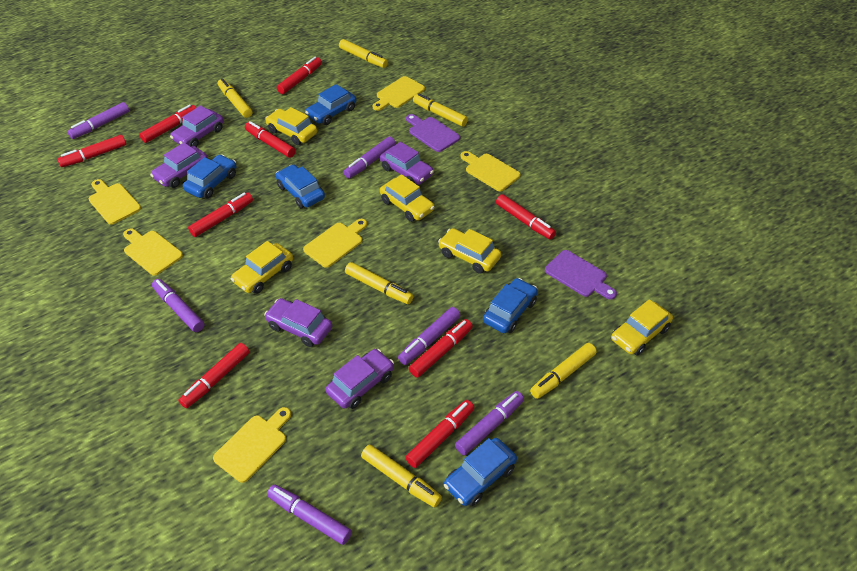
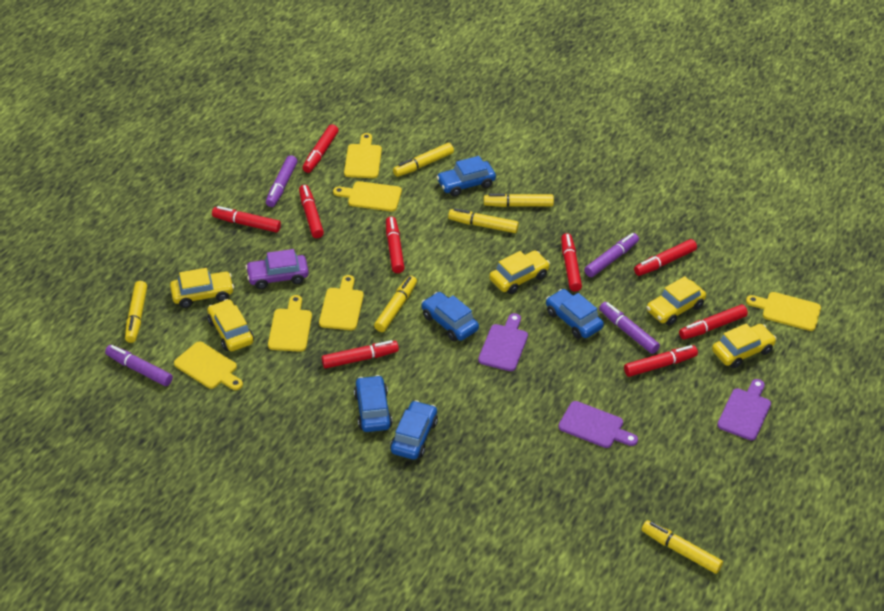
purple car: [150,143,208,188] [170,105,224,147] [264,298,332,347] [326,349,394,409] [380,142,434,185] = 5 -> [245,249,309,289] = 1
purple cutting board: [406,114,460,152] [545,250,617,299] = 2 -> [478,313,528,371] [558,401,638,448] [717,379,771,440] = 3
purple marker: [67,102,129,139] [152,279,204,332] [267,484,352,545] [343,137,396,178] [398,307,461,365] [455,391,524,455] = 6 -> [105,345,173,386] [266,155,297,207] [584,233,639,277] [599,302,660,354] = 4

